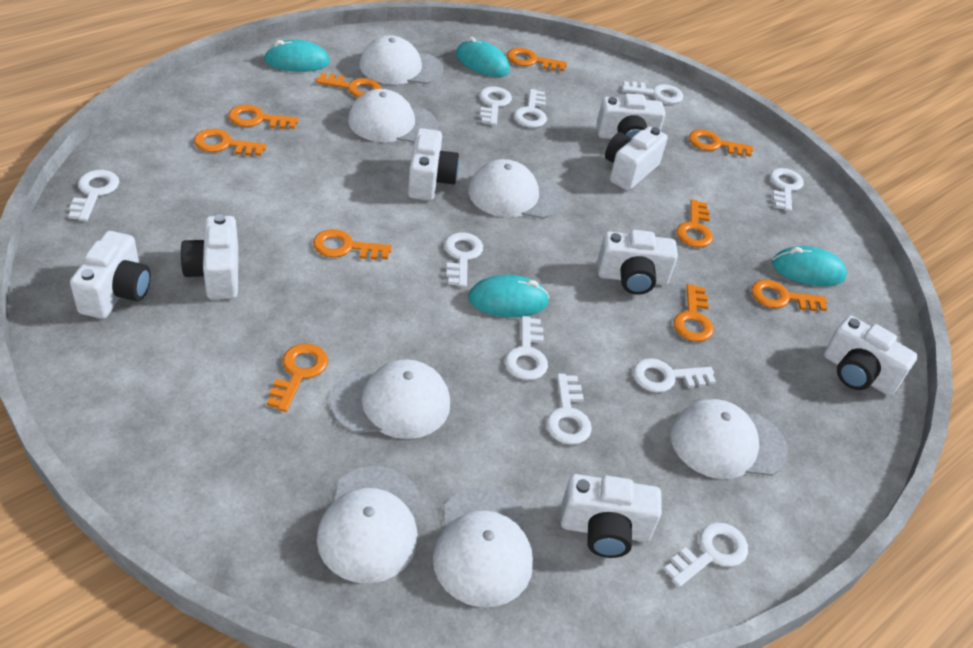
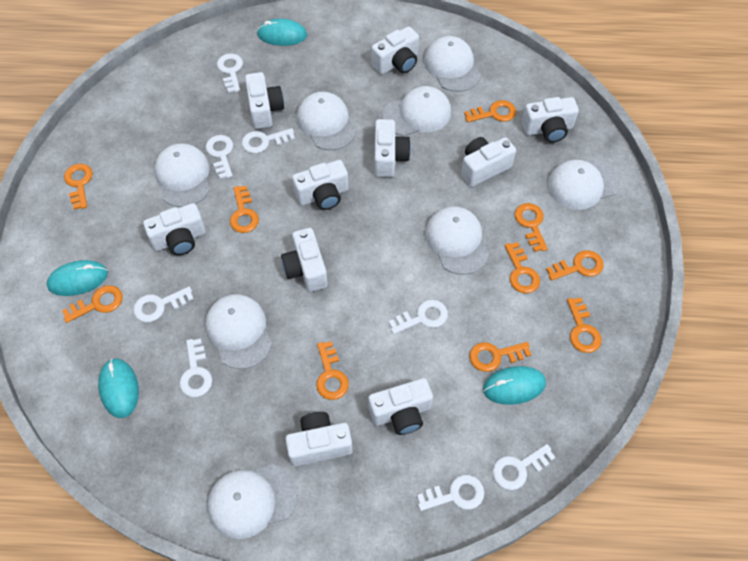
white camera: [70,231,151,319] [180,214,238,299] [408,128,459,200] [561,474,662,558] [596,93,665,139] [597,230,678,295] [605,126,668,191] [824,316,918,396] = 8 -> [143,203,206,255] [245,72,284,129] [281,228,328,292] [286,412,353,466] [292,160,348,210] [368,378,433,435] [371,26,419,74] [375,119,411,177] [461,137,516,187] [522,97,579,143] = 10
white cap: [317,466,419,583] [330,359,450,439] [348,89,438,143] [359,36,444,84] [433,487,533,607] [468,159,563,219] [671,399,788,479] = 7 -> [154,144,210,207] [205,294,272,369] [208,465,298,539] [297,92,356,150] [383,86,451,136] [424,36,481,92] [425,206,489,275] [548,159,620,210] = 8
white key: [68,170,119,221] [444,232,483,287] [479,87,512,126] [505,316,548,380] [514,89,547,128] [546,374,592,445] [622,81,683,104] [633,358,716,393] [664,522,748,587] [770,168,804,212] = 10 -> [133,287,194,322] [180,339,212,397] [206,135,233,179] [217,53,243,93] [242,128,295,153] [389,300,448,334] [417,475,484,511] [493,444,555,490] = 8

